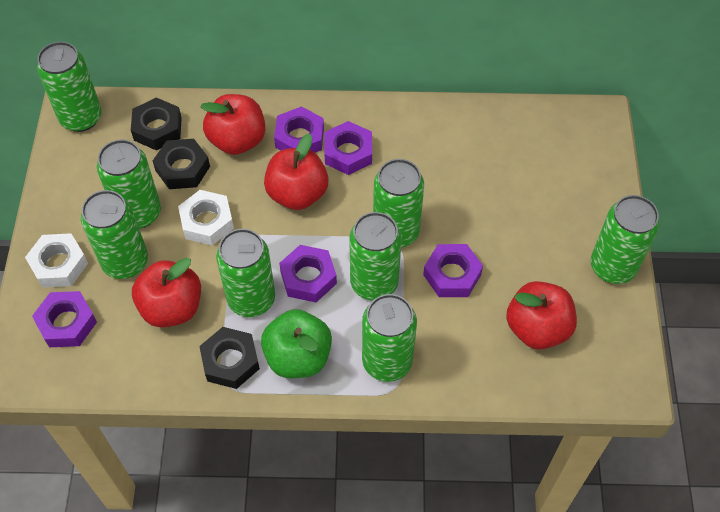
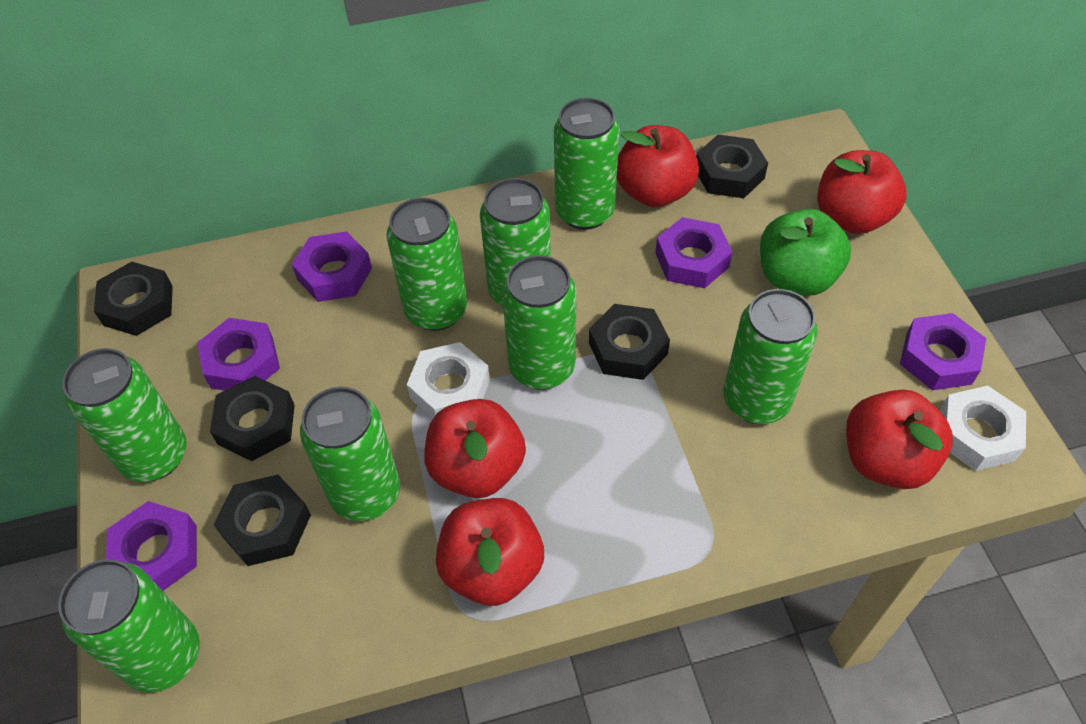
black nut: [131,98,182,151] [153,139,210,189] [199,327,260,389] = 3 -> [94,262,173,336] [210,376,295,461] [214,475,311,566] [589,304,670,380] [696,135,768,198] = 5
red apple: [132,258,201,327] [200,94,265,155] [264,134,329,210] [506,281,577,349] = 4 -> [424,399,526,498] [436,498,544,606] [617,125,699,207] [817,150,906,234] [846,389,953,489] = 5

